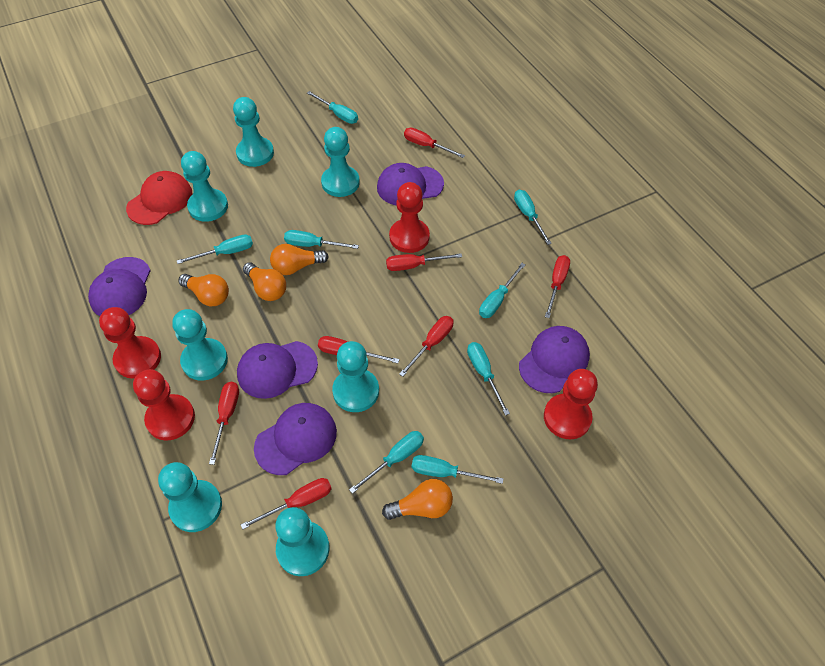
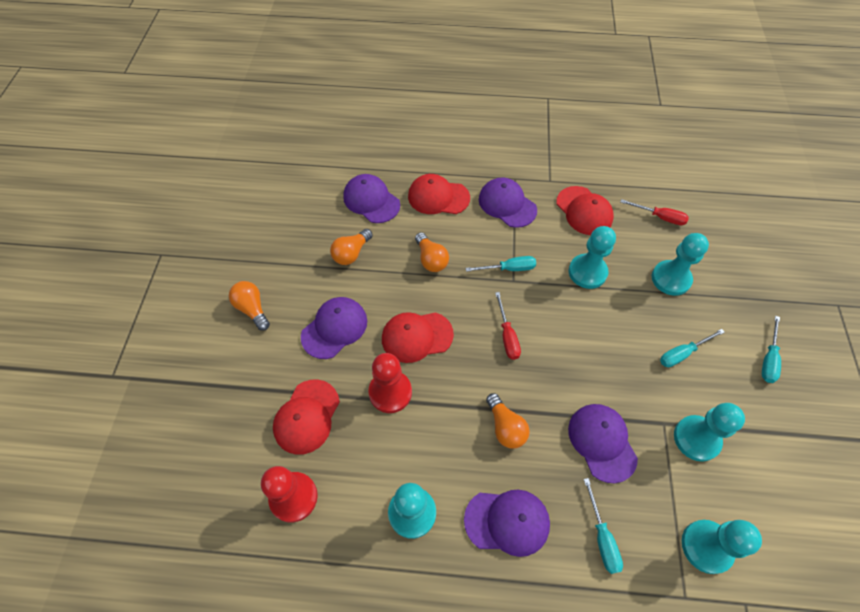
red cap: [126,171,193,225] = 1 -> [273,379,340,455] [382,312,454,363] [408,174,470,214] [556,186,614,235] = 4
red pawn: [99,307,161,379] [133,369,195,441] [389,182,430,253] [544,369,598,439] = 4 -> [261,466,318,523] [368,353,412,413] = 2
red screwdriver: [209,382,239,465] [241,478,332,530] [318,336,400,363] [386,253,462,271] [399,316,453,377] [404,127,465,158] [545,255,570,318] = 7 -> [495,292,521,360] [620,199,689,225] = 2
turquoise pawn: [158,462,222,532] [172,309,228,380] [181,151,228,222] [233,97,274,167] [275,507,329,576] [321,127,360,197] [332,341,379,412] = 7 -> [388,483,436,539] [569,226,616,289] [652,233,709,296] [674,403,745,462] [682,520,762,574] = 5
turquoise screwdriver: [177,234,253,264] [284,230,359,249] [307,91,358,124] [349,431,424,494] [412,455,503,484] [467,342,510,415] [479,263,526,318] [514,190,552,245] = 8 -> [466,256,536,272] [584,478,623,574] [660,329,725,367] [762,316,781,383] = 4

